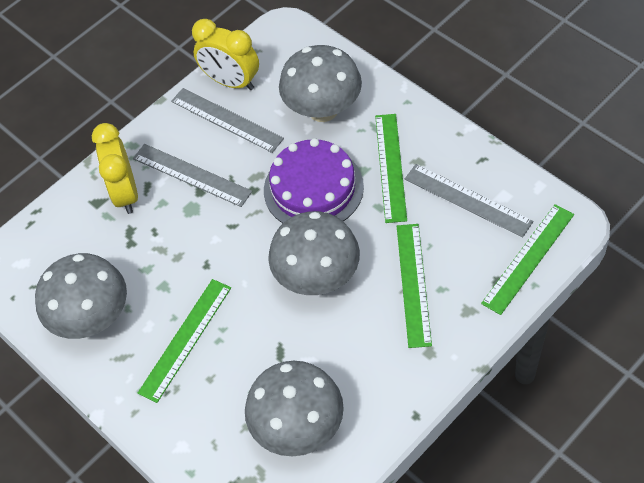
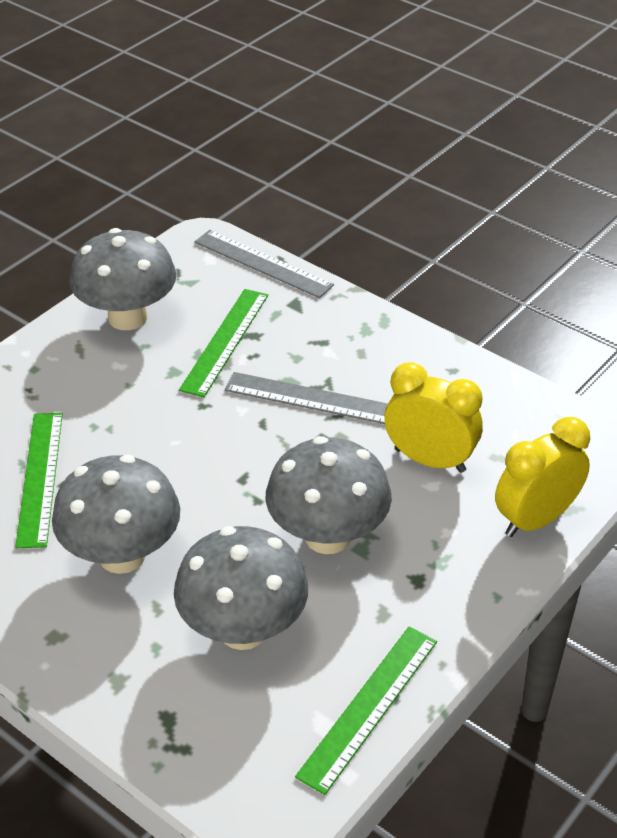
green ruler: [138,279,231,403] [375,114,407,223] [397,224,432,348] [481,204,574,315] = 4 -> [15,413,63,548] [179,289,268,397] [295,627,437,795] = 3
grey ruler: [133,144,252,207] [171,88,284,153] [405,164,533,237] = 3 -> [195,230,334,298] [225,372,388,424] = 2
purple cake: [264,138,364,223] = 1 -> none = 0

